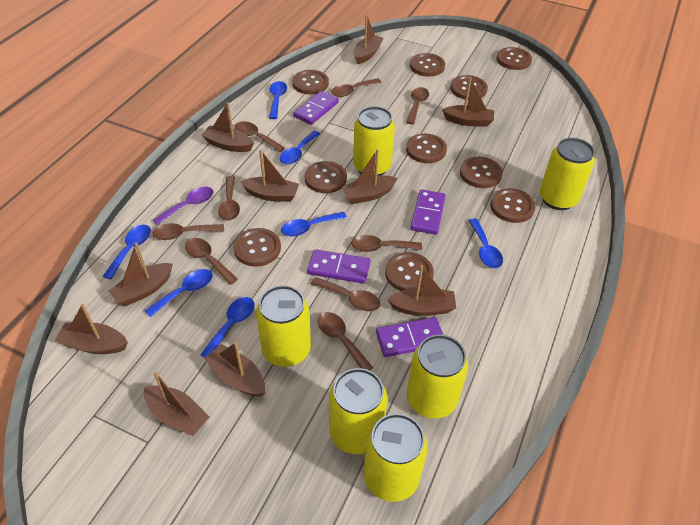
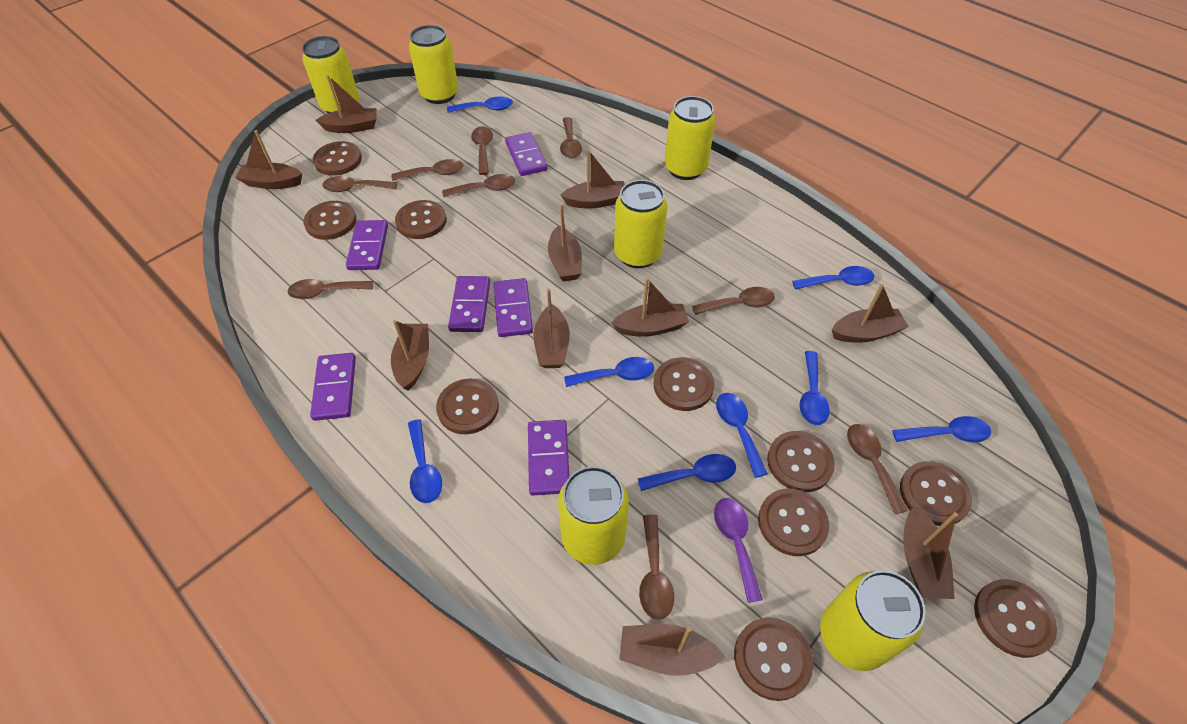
blue spoon: [103,225,151,279] [145,269,212,317] [200,297,255,358] [269,81,287,119] [280,131,320,165] [281,212,347,237] [468,218,503,268] = 7 -> [408,419,442,503] [447,97,513,113] [564,357,654,387] [638,454,736,491] [716,393,768,478] [792,266,874,290] [799,351,830,425] [892,416,991,443] = 8
purple domino: [293,91,339,125] [307,249,370,284] [376,317,443,357] [410,189,446,235] = 4 -> [310,353,356,421] [346,220,388,270] [448,276,490,332] [494,278,533,337] [505,132,548,176] [528,420,570,496] = 6

